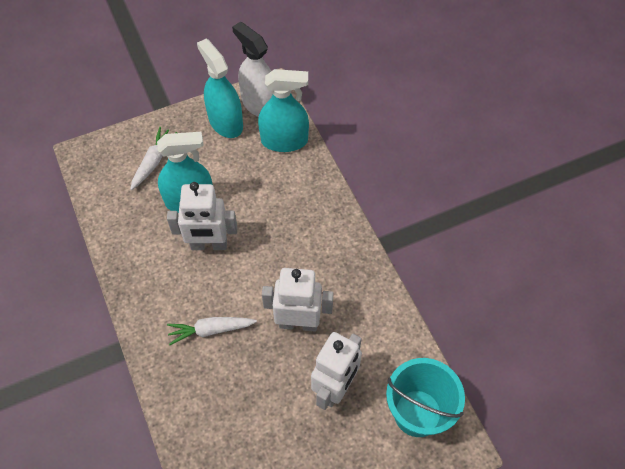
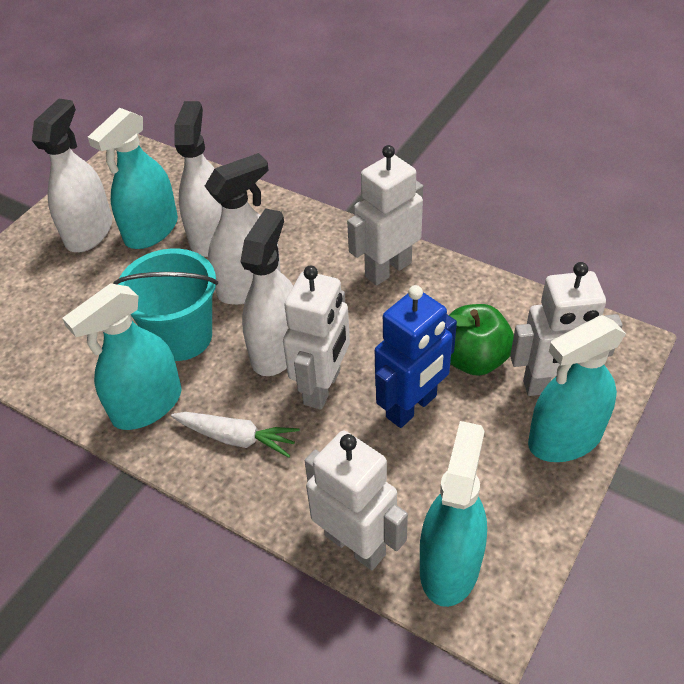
blue robot: none = 0 -> [375,285,457,428] = 1
green apple: none = 0 -> [449,304,514,376] = 1
turquoise spray bottle: [157,132,213,213] [197,39,243,138] [258,69,309,152] = 3 -> [62,283,182,430] [88,108,178,249] [420,421,487,607] [528,315,626,462] = 4
white carrot: [130,127,177,190] [167,317,257,345] = 2 -> [171,412,299,458] = 1
white robot: [167,182,237,250] [262,268,334,331] [311,332,362,410] = 3 -> [283,266,350,410] [305,430,408,570] [347,145,423,285] [510,262,622,396] = 4
white spray bottle: [232,22,273,117] = 1 -> [32,99,112,252] [174,101,222,257] [205,153,281,305] [240,208,293,376] = 4

